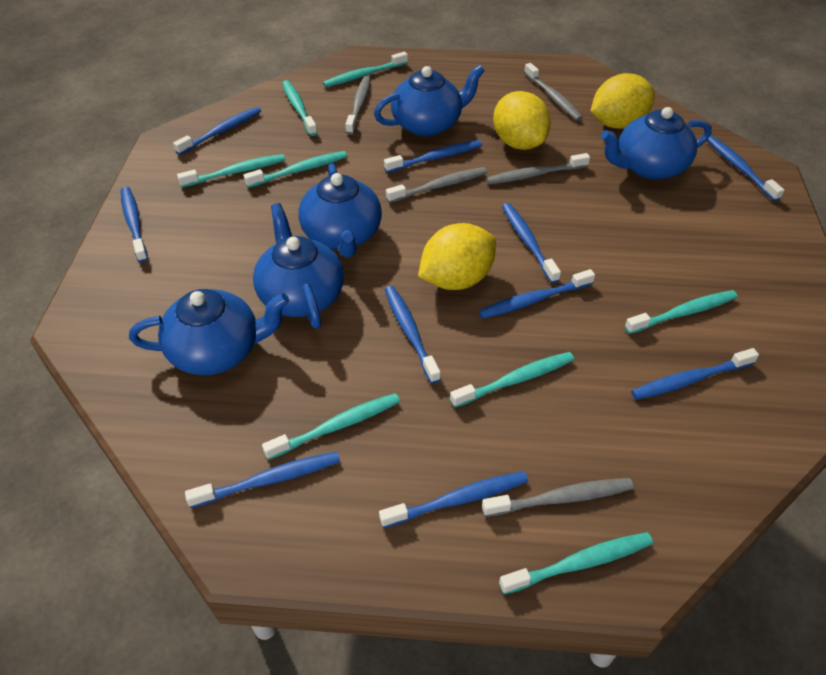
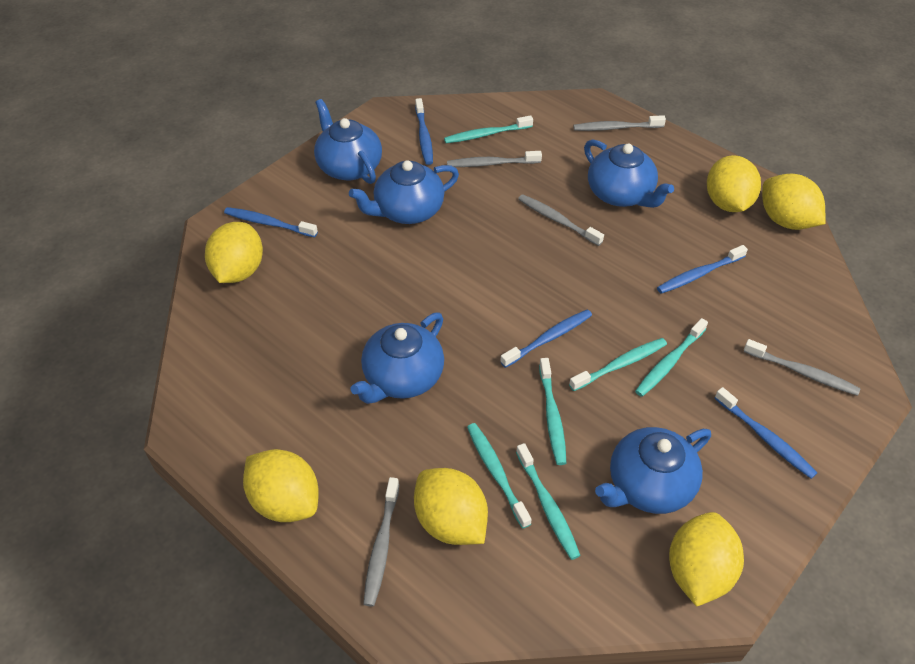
blue toothbrush: [121,187,148,262] [173,107,261,155] [185,452,340,508] [379,471,528,528] [384,140,482,173] [385,286,441,384] [479,269,595,319] [502,203,561,283] [631,348,759,400] [707,136,784,201] = 10 -> [224,207,318,237] [415,98,433,165] [500,309,592,368] [657,245,748,294] [715,387,817,479] = 5
turquoise toothbrush: [177,154,286,187] [243,151,347,188] [262,393,400,460] [282,80,317,136] [323,52,408,87] [450,352,574,408] [499,532,653,594] [625,290,738,334] = 8 -> [444,115,533,143] [467,423,532,528] [516,443,581,560] [539,358,566,465] [569,338,667,391] [635,318,708,397] = 6
yellow lemon: [418,223,496,290] [493,91,551,150] [591,73,655,129] = 3 -> [205,222,263,283] [243,449,319,522] [414,468,488,545] [669,512,744,606] [707,155,761,212] [762,174,826,230] = 6

